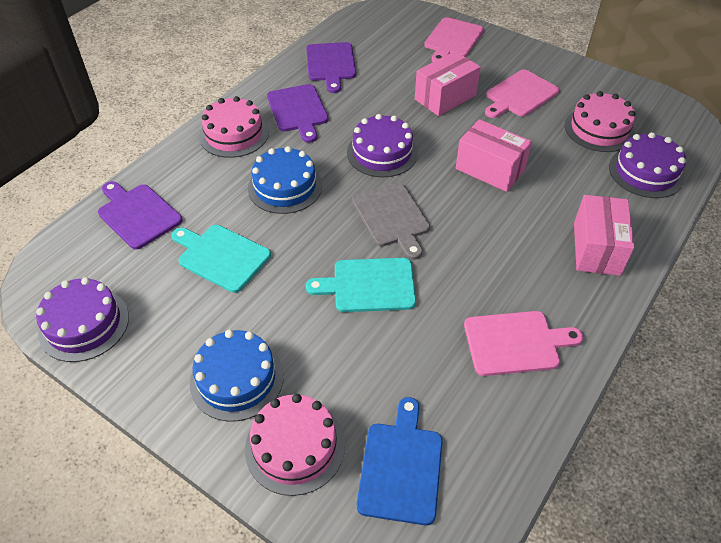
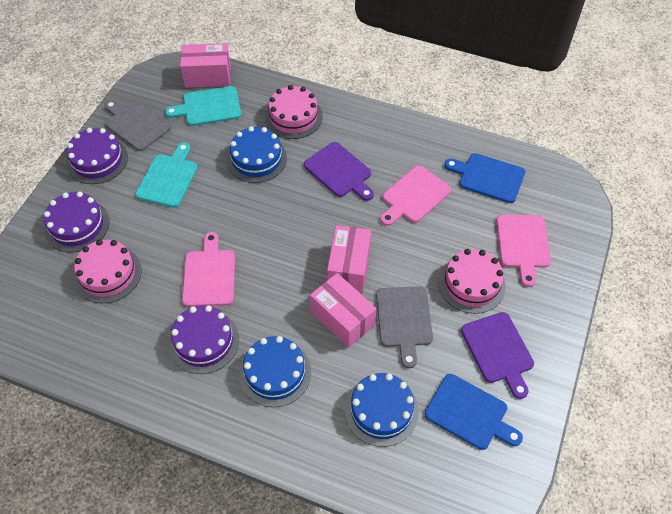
blue cake: [190,330,284,422] [248,146,322,214] = 2 -> [227,126,287,183] [239,336,311,407] [345,373,419,447] = 3
blue cutting board: [357,397,443,525] = 1 -> [424,374,523,450] [444,153,525,203] = 2
grey cutting board: [352,183,430,260] = 1 -> [104,100,171,151] [376,286,433,368] = 2
purple cutting board: [98,181,182,250] [267,84,329,143] [306,42,356,93] = 3 -> [304,142,374,201] [461,312,534,399] = 2

